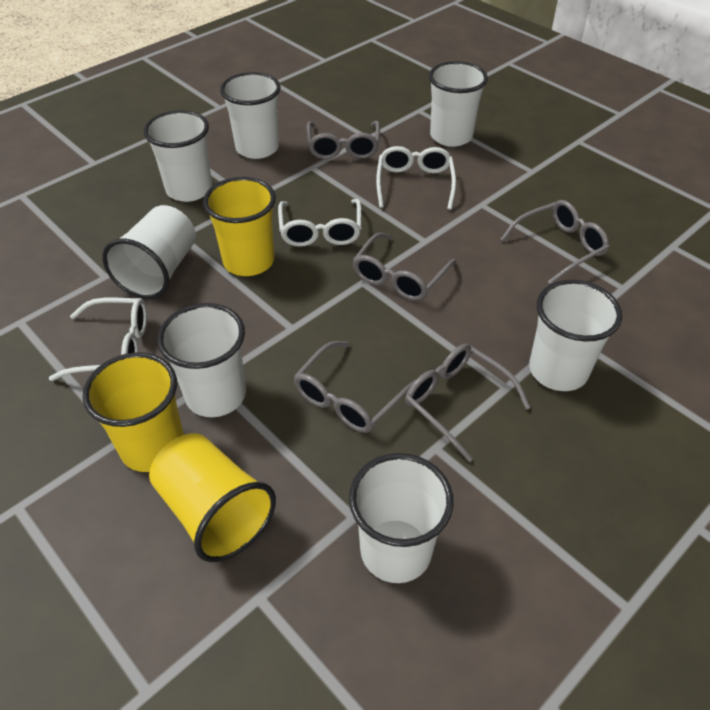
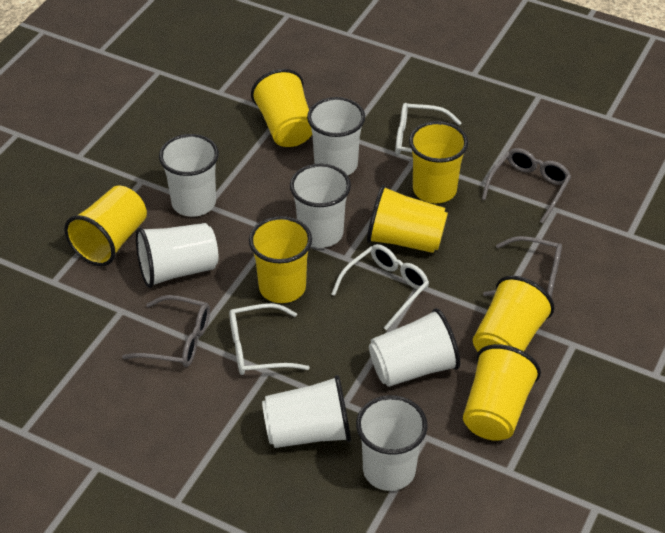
grey glasses: [293,341,415,433] [307,121,380,159] [353,233,456,301] [405,344,531,462] [500,200,609,284] = 5 -> [122,295,210,367] [482,148,571,224] [483,236,562,298] = 3
yellow cup: [83,352,184,472] [149,433,276,562] [203,177,276,276] = 3 -> [64,186,147,266] [249,216,312,303] [251,69,312,147] [367,185,448,253] [409,121,468,203] [463,344,541,441] [473,276,554,352] = 7

